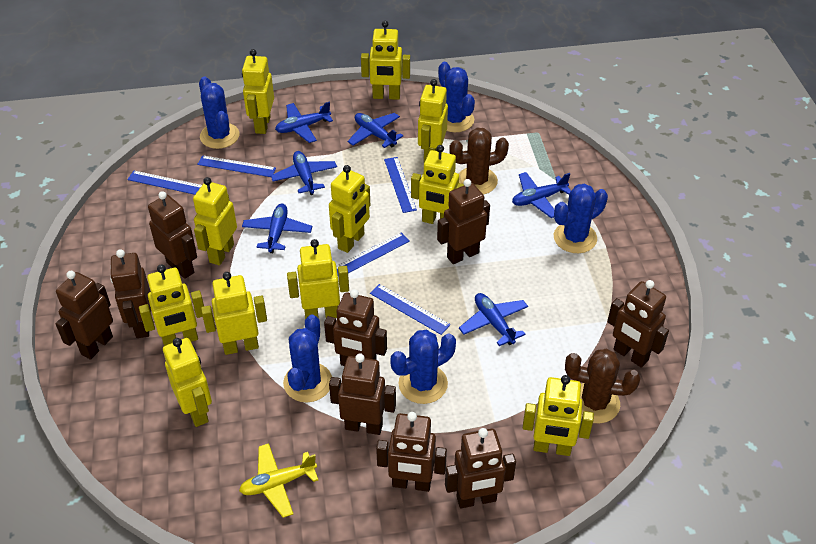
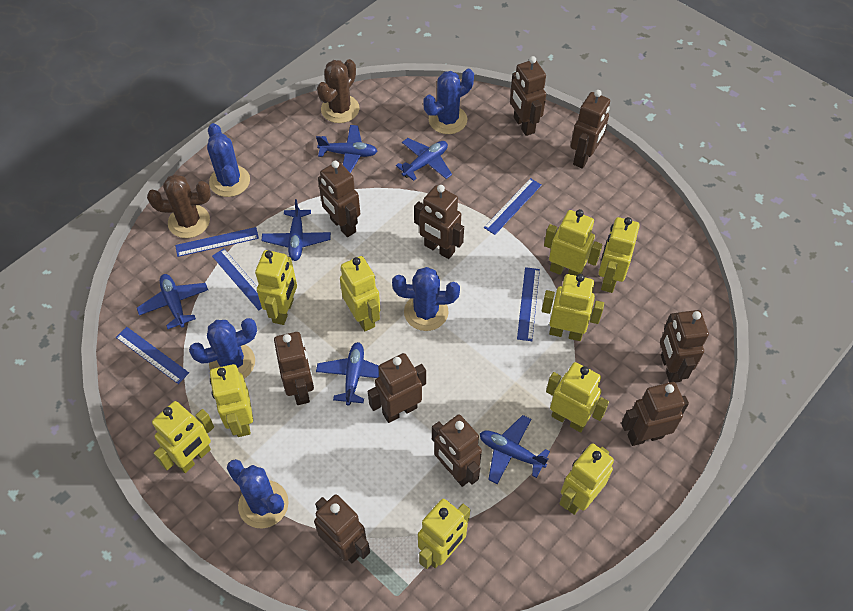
brown robot: [55,271,113,360] [110,249,151,338] [148,191,197,279] [324,289,387,366] [329,353,396,435] [376,412,447,492] [437,179,490,264] [445,428,516,509] [607,280,669,368] = 9 -> [274,332,314,405] [314,494,370,563] [318,161,360,237] [368,353,426,423] [414,185,464,259] [432,414,482,487] [510,56,546,136] [570,90,610,169] [621,382,689,446] [660,310,709,383] = 10
yellow plane: [239,443,318,518] = 1 -> none = 0
yellow robot: [139,264,204,346] [163,338,212,427] [193,177,237,265] [201,272,267,355] [242,49,274,134] [287,239,349,319] [329,165,370,253] [361,21,410,100] [411,145,464,224] [418,79,448,162] [523,375,594,456] = 11 -> [152,401,214,473] [210,364,253,437] [255,250,297,325] [340,256,380,331] [418,499,470,569] [542,274,604,341] [544,209,602,276] [546,362,609,432] [559,444,614,515] [599,217,640,293] = 10

